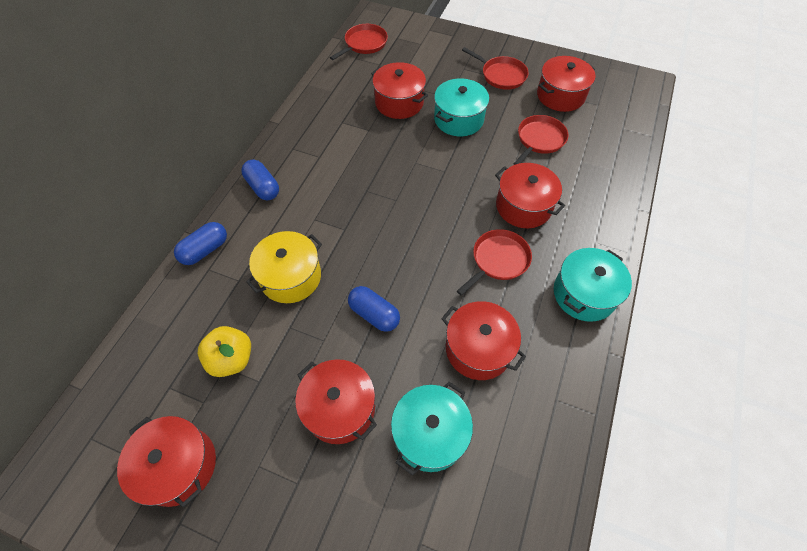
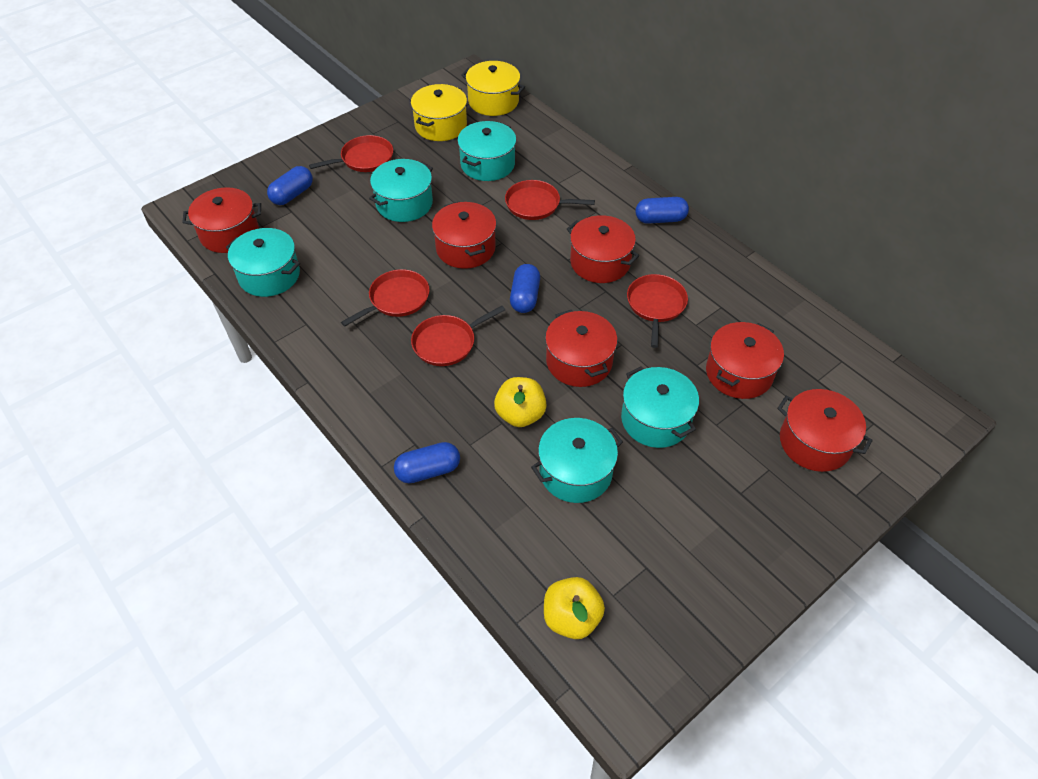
blue capsule: [174,222,227,265] [241,159,279,200] [348,286,400,332] = 3 -> [267,166,313,205] [394,442,460,483] [510,264,540,313] [635,197,689,224] = 4
red pan: [330,24,388,60] [457,229,532,295] [462,47,529,90] [514,115,568,165] = 4 -> [309,135,393,172] [341,269,429,327] [411,306,505,366] [505,180,595,220] [627,274,688,348] = 5
turquoise pot: [391,382,473,476] [434,78,489,136] [554,248,632,322] = 3 -> [226,228,300,297] [369,159,433,222] [457,121,516,181] [531,418,623,503] [621,366,699,448] = 5
yellow apple: [198,326,251,377] = 1 -> [494,377,547,427] [544,577,605,639] = 2
yellow pot: [246,231,322,303] = 1 -> [411,84,467,141] [462,61,525,116] = 2

